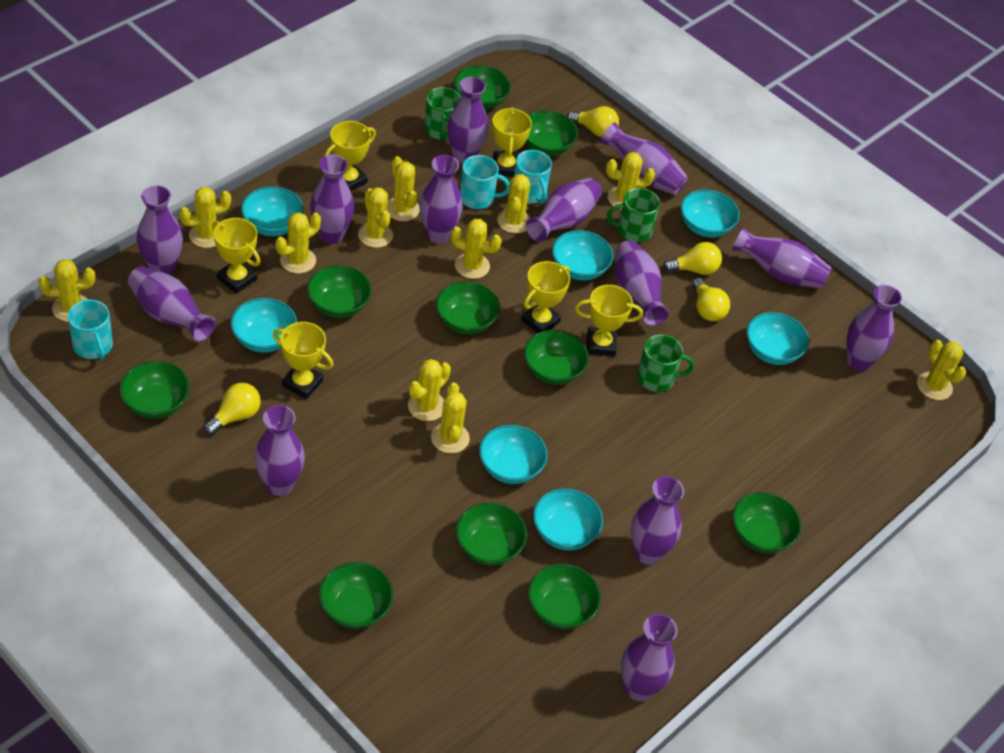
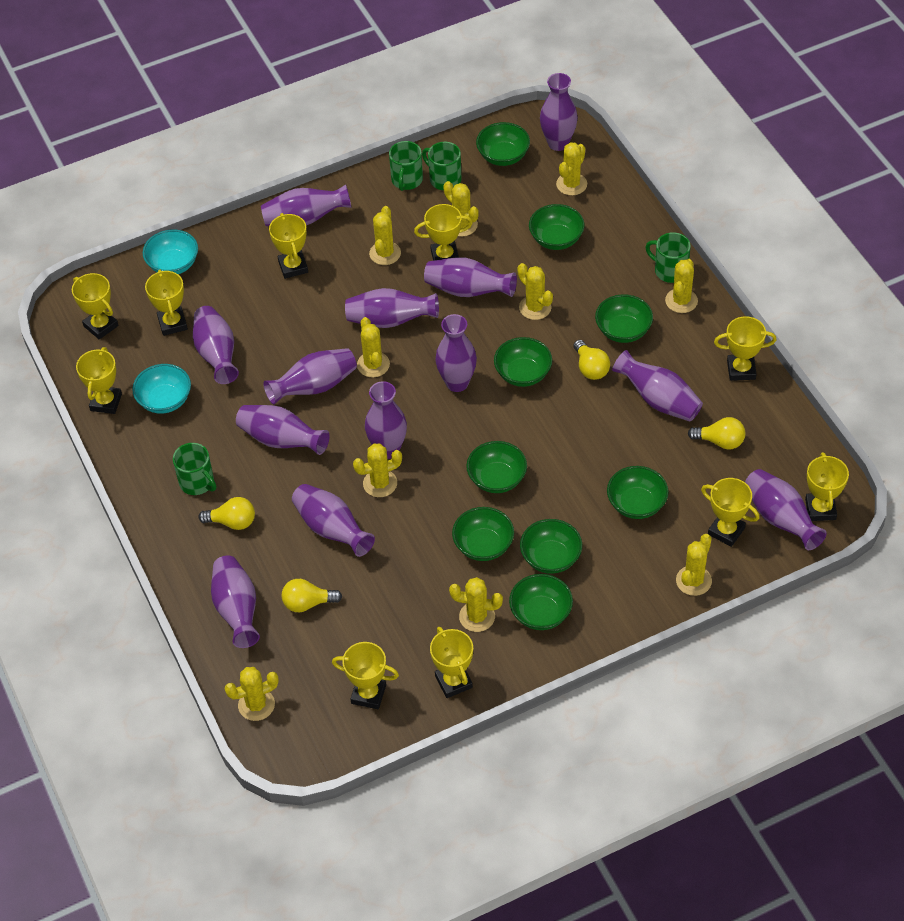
green bowl: [120,361,190,419] [307,265,372,318] [319,562,394,629] [436,281,500,334] [454,65,511,109] [456,502,527,566] [524,330,589,385] [525,110,578,156] [528,563,601,629] [733,492,801,553] = 10 -> [452,507,514,561] [466,441,527,493] [476,122,530,166] [494,337,552,387] [509,574,573,630] [520,519,582,574] [529,204,584,250] [595,294,653,343] [607,466,669,519] = 9
green mug: [424,87,461,140] [607,188,660,242] [637,334,694,392] = 3 -> [173,443,216,495] [389,141,423,191] [422,142,461,190] [645,232,691,283] = 4
turquoise bowl: [231,298,297,353] [241,186,304,236] [479,425,548,484] [533,488,603,550] [552,230,613,281] [681,189,740,238] [746,312,809,365] = 7 -> [132,364,191,414] [143,230,198,274] = 2
turquoise mug: [68,300,113,360] [460,155,510,209] [514,150,552,204] = 3 -> none = 0
yellow cactus: [38,259,95,322] [179,187,231,248] [276,212,321,274] [358,187,393,248] [387,156,420,221] [408,359,451,421] [431,382,470,454] [451,219,502,279] [497,174,530,234] [606,152,655,210] [917,340,966,400] = 11 -> [225,667,279,721] [353,443,402,497] [357,317,390,378] [369,206,401,265] [443,181,479,237] [449,577,503,632] [517,263,553,320] [556,142,587,196] [665,259,698,313] [676,534,712,596] = 10
yellow trophy: [212,218,260,294] [273,322,334,399] [324,121,376,191] [492,107,532,177] [521,261,570,333] [575,285,643,357] = 6 -> [72,273,119,340] [76,347,122,414] [145,270,188,336] [269,213,308,279] [332,642,399,709] [414,204,473,261] [430,627,473,698] [701,478,759,547] [714,316,776,381] [805,452,849,521] = 10

